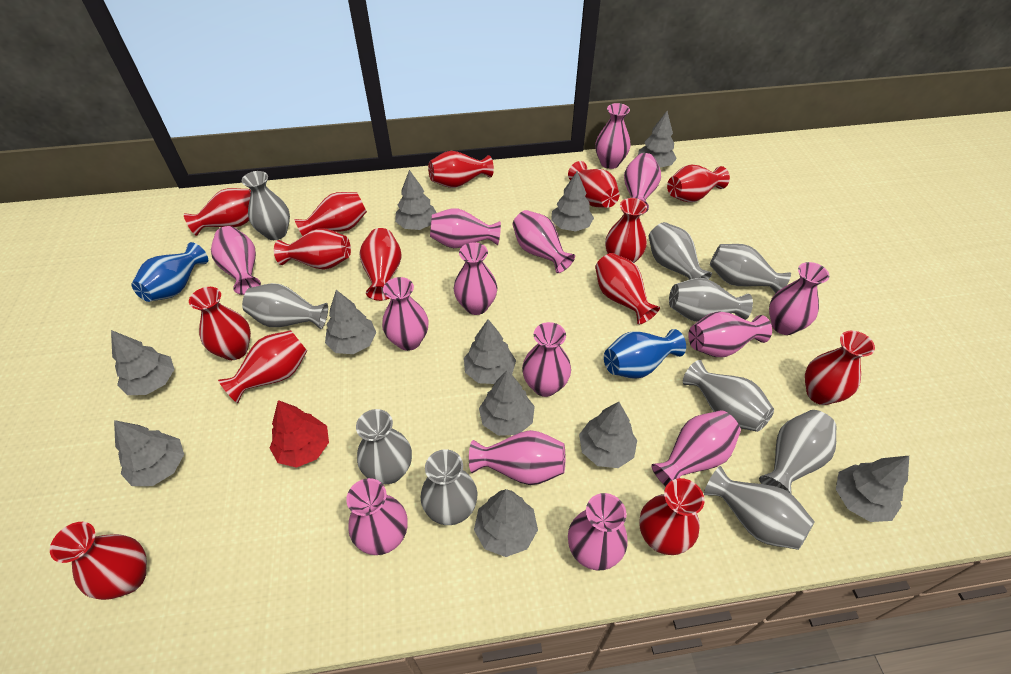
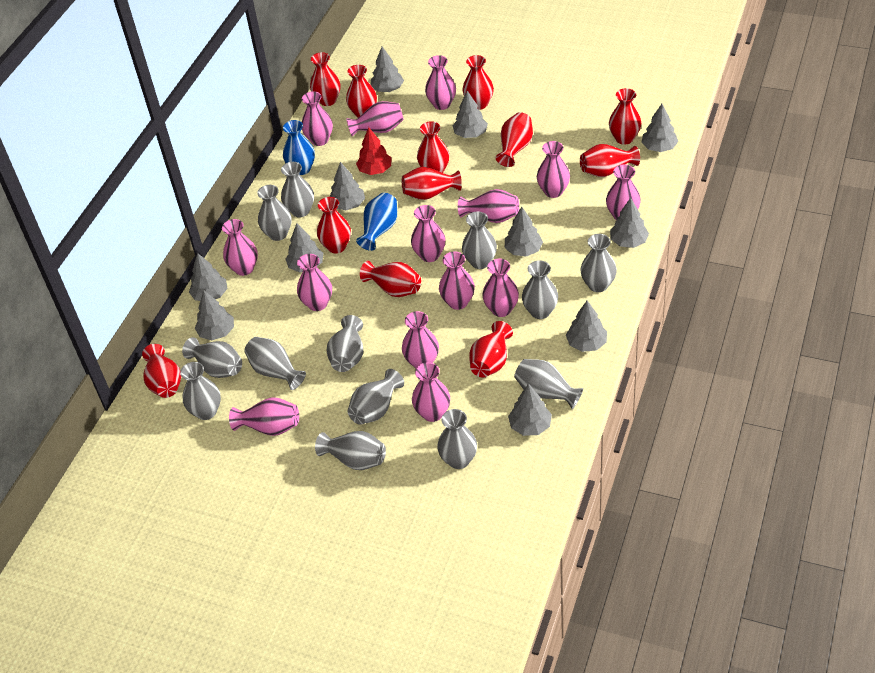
grey vase: [242,171,290,240] [242,283,328,330] [356,409,412,484] [421,449,478,525] [648,222,712,280] [669,278,753,322] [683,360,774,432] [704,466,815,550] [710,244,791,294] [759,410,836,494] = 10 -> [180,362,221,420] [182,337,242,378] [244,337,306,390] [257,185,292,241] [281,162,314,217] [315,431,386,470] [327,315,363,372] [348,369,404,425] [437,409,477,469] [462,211,497,269] [514,359,583,409] [522,260,558,319] [580,234,617,292] = 13
red vase: [50,522,147,600] [184,188,251,236] [189,287,251,360] [218,330,307,403] [274,228,351,270] [294,192,367,236] [359,228,402,301] [428,151,494,188] [568,161,620,208] [595,253,660,325] [605,198,647,263] [639,478,705,555] [667,165,730,202] [805,331,875,405] = 14 -> [142,344,181,398] [310,52,340,106] [317,197,351,253] [346,65,377,118] [360,261,421,297] [402,167,462,200] [417,121,449,173] [463,55,494,110] [469,321,513,378] [496,112,533,167] [580,144,640,177] [609,88,641,145] = 12

